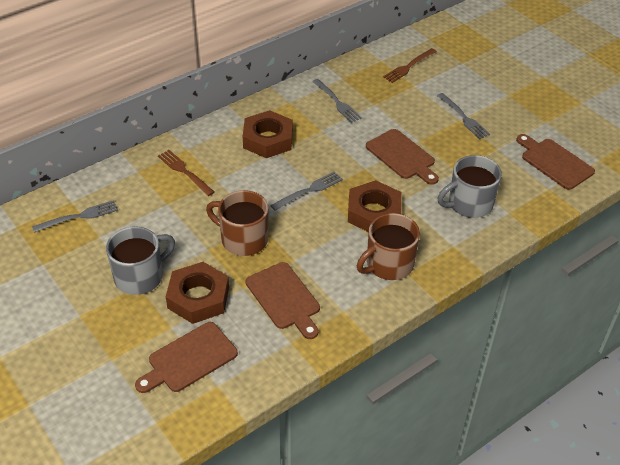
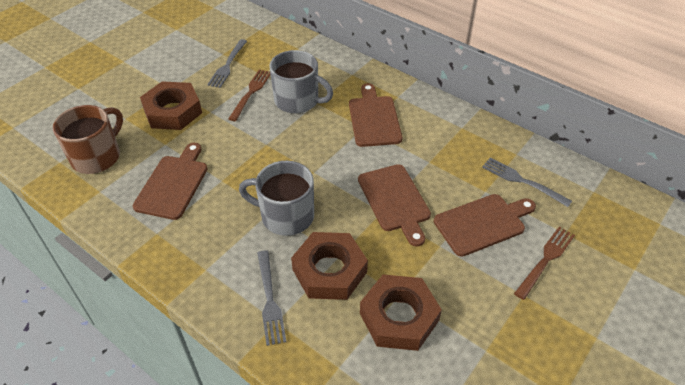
brown mug: [206,190,268,256] [357,213,420,280] = 2 -> [53,105,123,174] = 1
grey fork: [32,200,118,233] [270,172,343,211] [312,79,362,123] [437,93,490,139] = 4 -> [207,39,247,88] [257,250,286,346] [482,158,572,207] = 3

